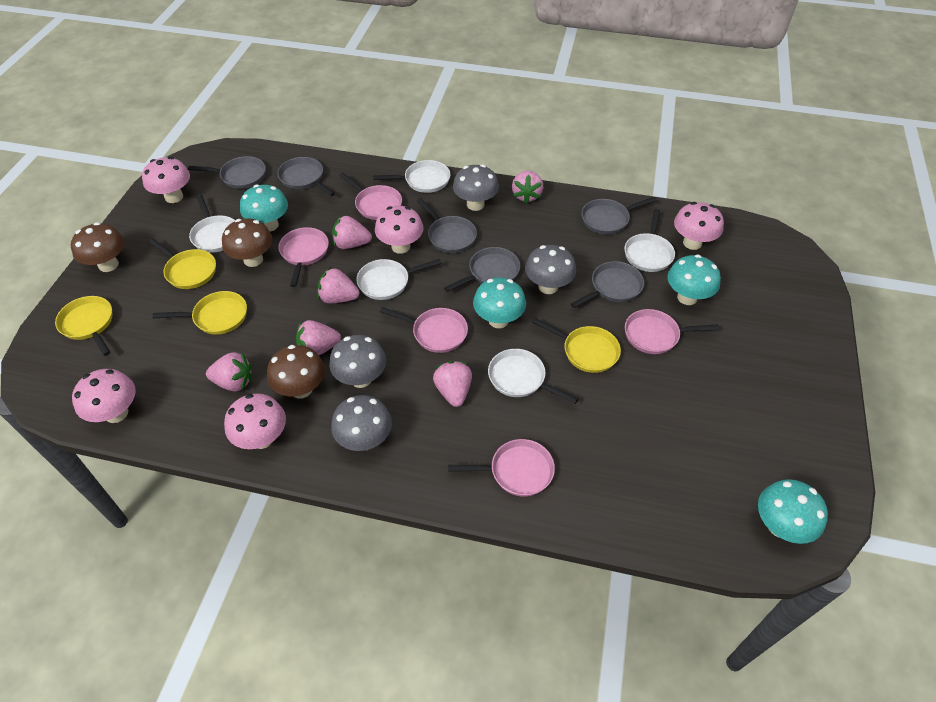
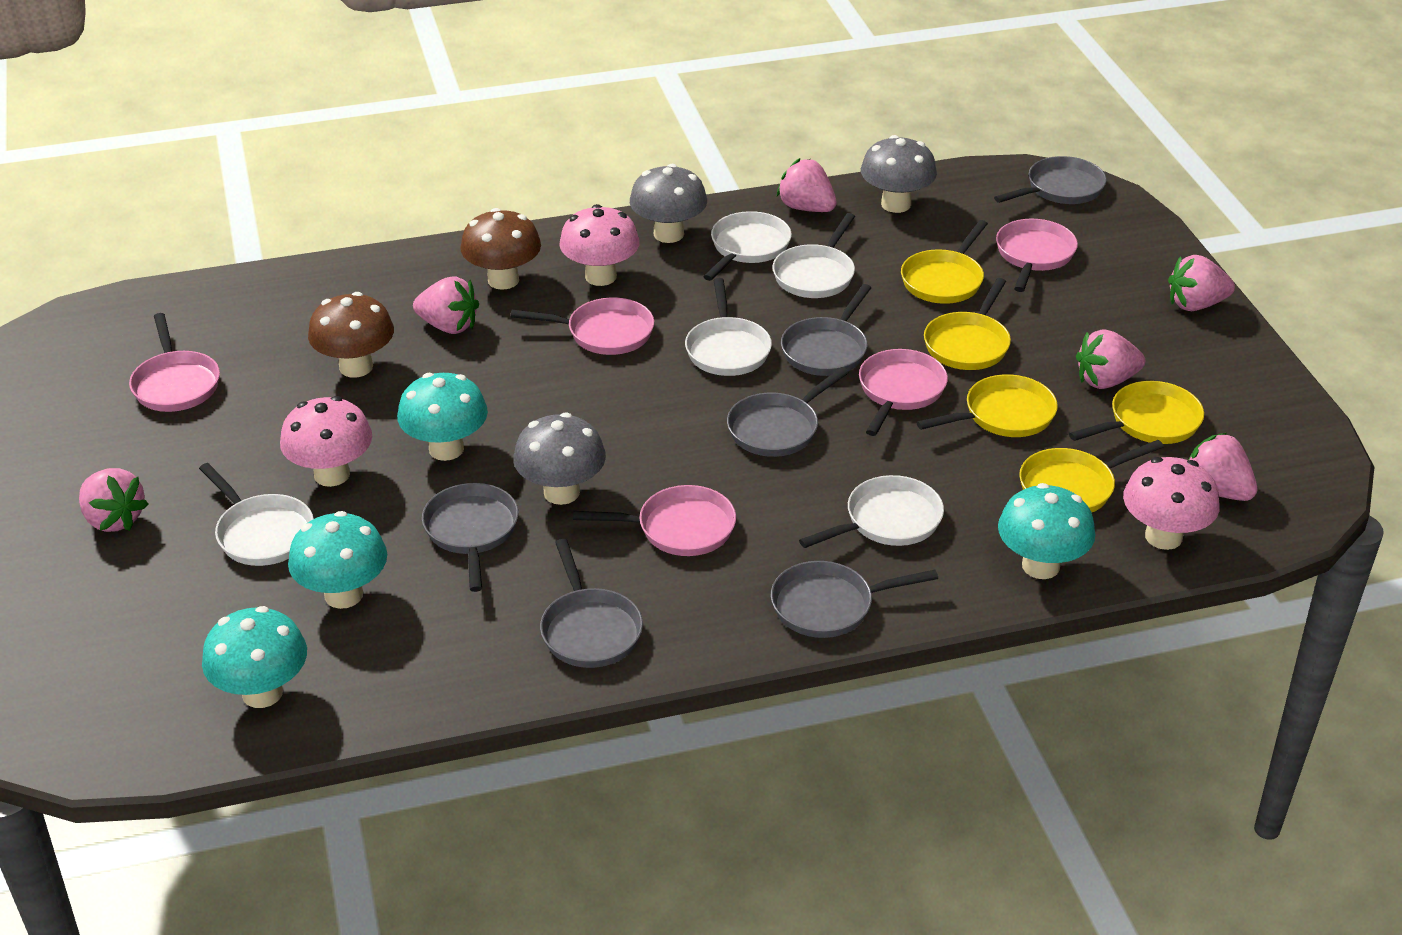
brown mushroom: [71,222,125,272] [222,218,273,267] [267,345,325,399] = 3 -> [308,292,394,377] [460,208,541,290] = 2
grey mushroom: [329,335,386,388] [331,395,392,451] [453,164,499,211] [525,245,576,294] = 4 -> [513,413,606,505] [630,164,707,243] [861,135,937,213] = 3
pink mushroom: [72,369,136,423] [142,157,190,203] [224,393,286,449] [375,206,424,254] [674,202,724,250] = 5 -> [280,396,372,487] [559,204,640,286] [1123,457,1220,550] = 3
yellow pan: [55,296,113,356] [148,238,216,289] [153,291,247,335] [532,318,621,373] = 4 -> [901,220,988,304] [916,374,1058,437] [924,278,1011,370] [1019,440,1164,512] [1069,381,1204,444] = 5

